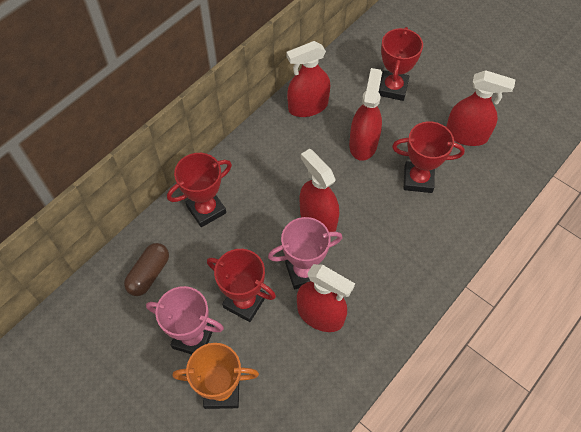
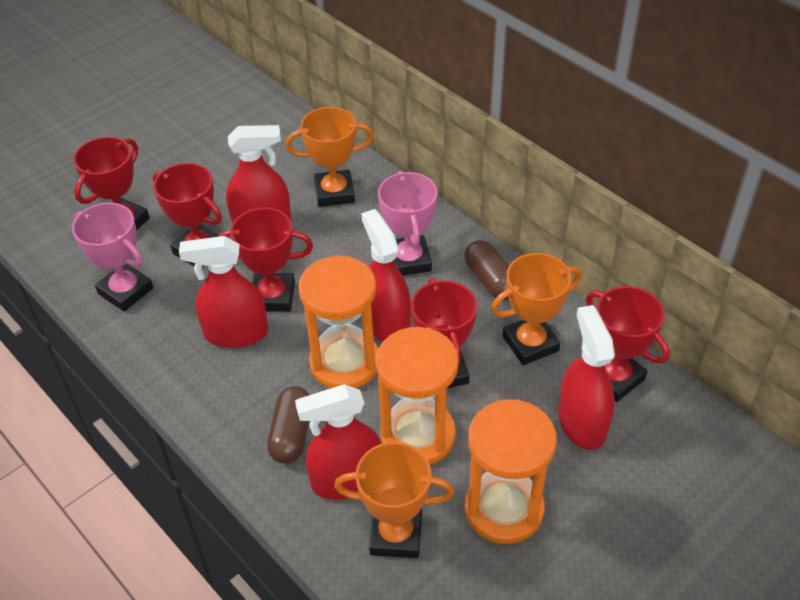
brown capsule: [124,243,169,296] = 1 -> [267,386,310,464] [465,240,509,300] = 2
orange hourglass: none = 0 -> [298,255,379,388] [376,327,459,465] [464,399,557,544] = 3
orange trophy: [172,343,259,409] = 1 -> [285,107,374,207] [334,442,454,558] [491,253,582,365] = 3
red trophy: [167,153,232,227] [207,249,276,322] [379,27,423,101] [392,121,465,193] = 4 -> [73,137,150,231] [153,163,222,267] [218,207,313,312] [411,278,477,388] [586,286,670,402] = 5

